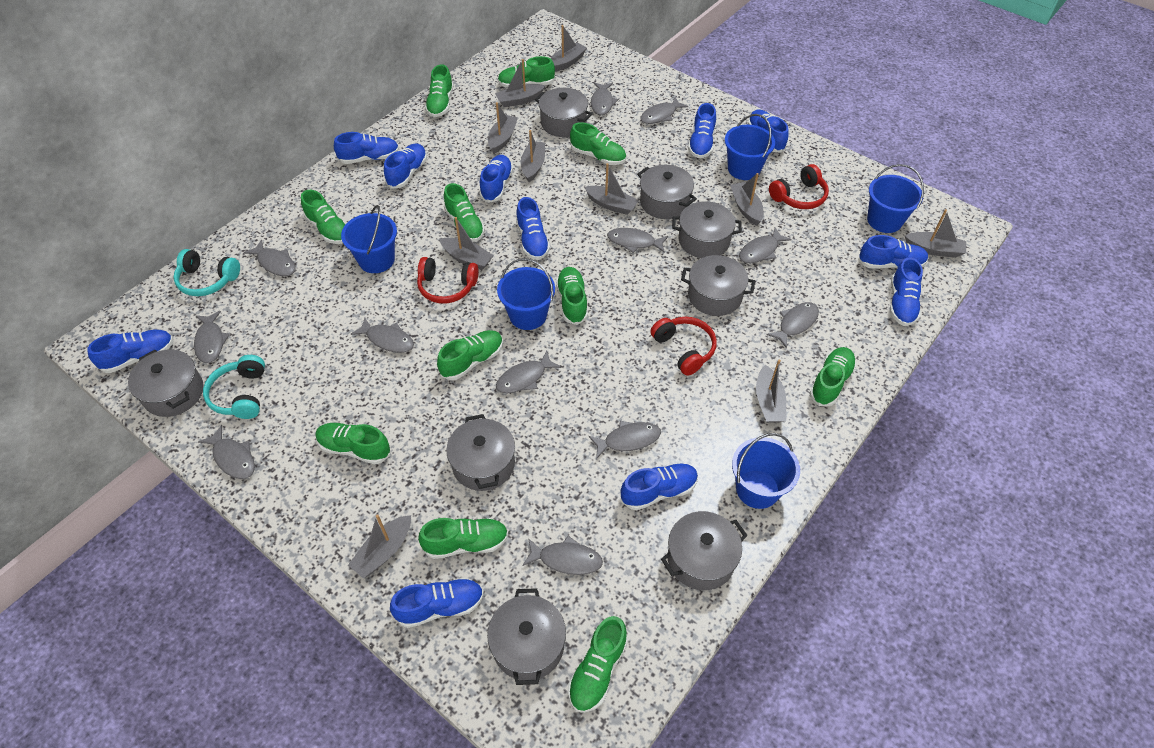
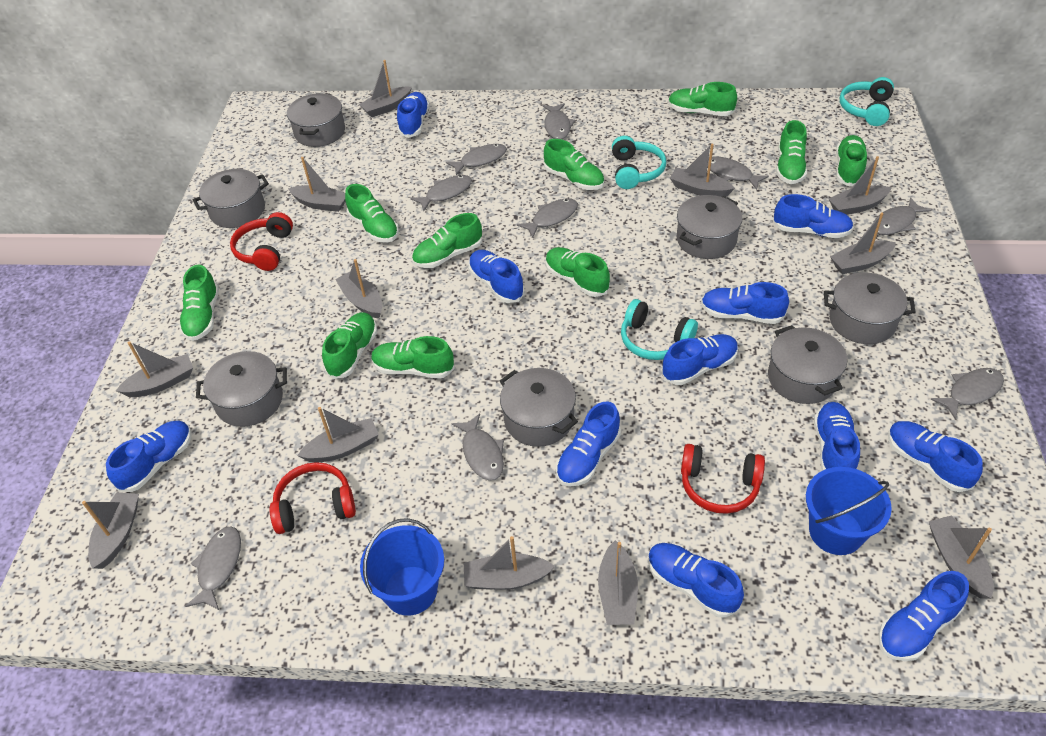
blue bucket: [341,205,397,273] [497,258,555,330] [725,114,775,180] [732,433,800,509] [867,164,924,233] = 5 -> [360,518,444,616] [806,467,892,555] = 2
green shoe: [301,190,346,244] [315,423,390,464] [418,518,508,559] [425,64,453,117] [437,330,503,380] [444,183,485,242] [498,56,555,88] [556,267,588,325] [568,616,628,713] [570,122,626,165] [809,347,856,406] = 11 -> [179,265,219,341] [322,313,377,379] [345,184,399,243] [371,336,455,379] [412,213,482,268] [544,139,604,190] [545,247,610,297] [668,82,737,116] [776,120,807,184] [836,135,867,187] = 10
grey boat: [348,514,411,578] [439,217,494,270] [488,102,518,154] [495,59,545,107] [521,130,545,182] [551,25,587,72] [585,163,639,215] [730,173,764,226] [756,360,786,423] [905,209,966,258] = 10 -> [82,492,139,569] [116,341,193,397] [288,157,345,212] [297,407,379,463] [335,259,382,319] [359,60,412,118] [464,536,555,590] [598,540,638,625] [670,143,735,197] [828,156,892,215] [830,213,896,275] [928,515,994,598] = 12
grey fish: [194,311,230,363] [198,425,255,479] [244,240,296,276] [351,318,414,353] [496,351,561,393] [522,536,603,575] [589,421,661,459] [591,82,618,115] [607,228,668,253] [640,97,688,124] [739,228,792,263] [766,302,819,349] = 12 -> [185,526,241,610] [411,175,472,211] [446,144,507,175] [451,413,504,481] [517,198,578,238] [543,103,575,139] [707,156,769,190] [873,197,931,235] [931,368,1004,420] = 9
grey pot: [128,350,203,417] [446,414,515,491] [487,588,566,685] [535,88,592,137] [637,165,697,219] [661,511,748,590] [672,202,742,258] [681,255,755,316] = 8 -> [193,169,269,228] [196,351,287,427] [287,93,345,147] [500,368,578,447] [677,195,742,259] [768,325,847,404] [824,273,915,344] = 7
turquoise headphones: [173,249,240,296] [203,355,265,419] = 2 -> [612,136,666,189] [621,299,698,360] [840,77,894,126] = 3

